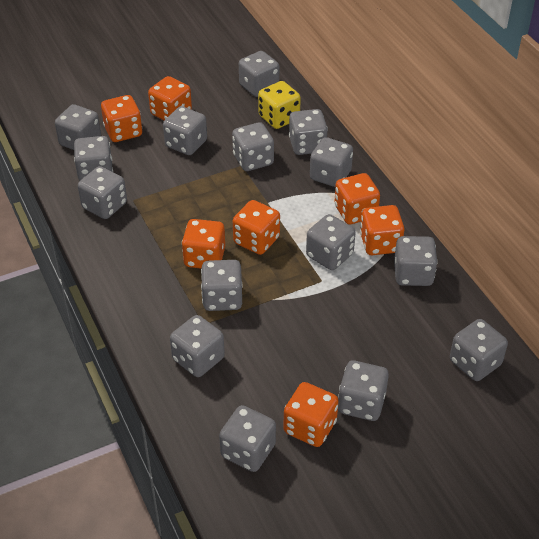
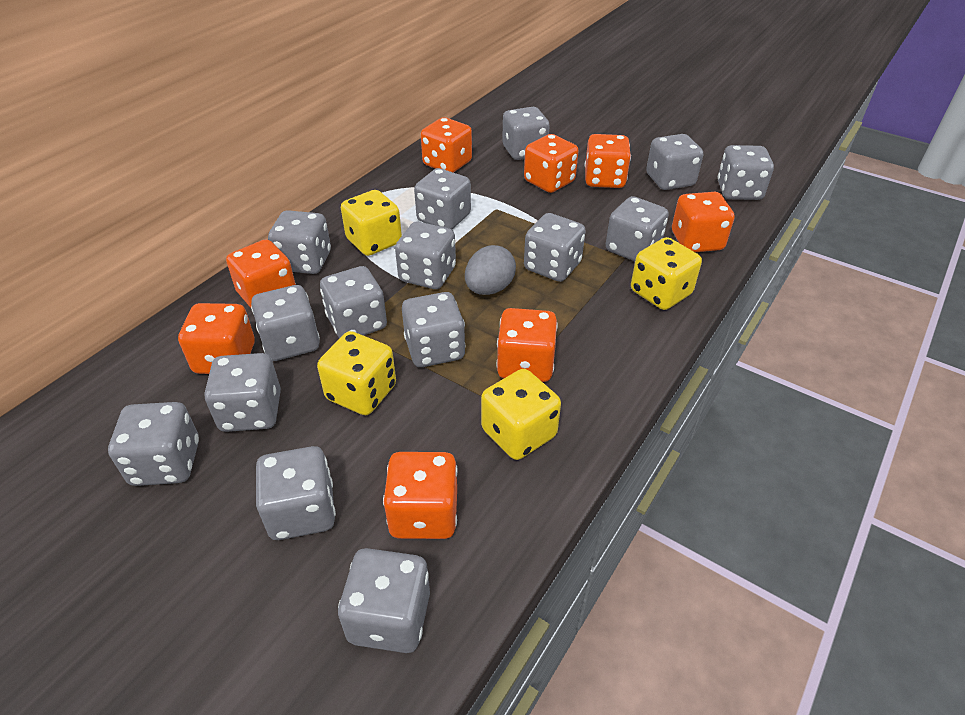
grey egg: none = 0 -> [465,245,516,295] = 1
orange dice: [101,95,142,142] [148,76,192,120] [182,219,225,268] [233,200,280,255] [284,382,339,447] [335,173,380,224] [360,205,404,255] = 7 -> [178,303,255,374] [226,239,296,308] [383,452,458,539] [421,117,472,173] [496,308,558,382] [524,134,579,193] [585,134,631,188] [672,192,735,252] = 8
yellow dice: [258,81,301,129] = 1 -> [317,331,396,415] [341,190,402,256] [481,369,561,460] [631,237,702,310] = 4

